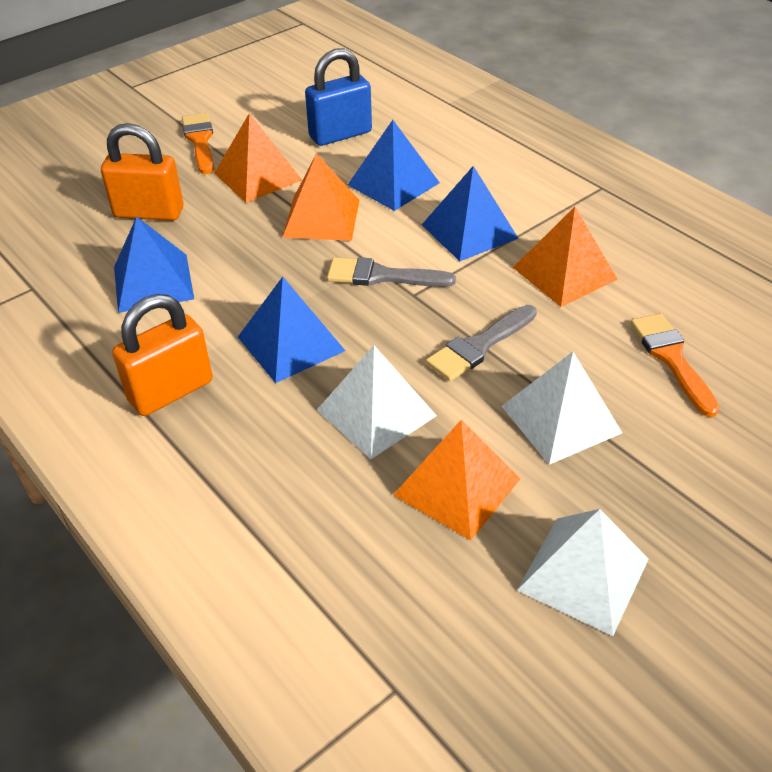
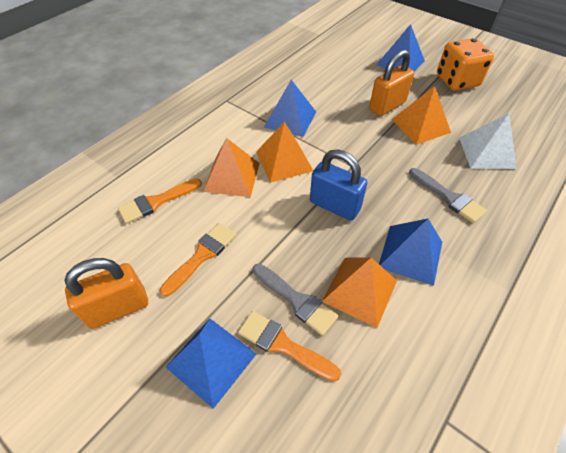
orange brush: [182,113,214,174] [630,313,720,417] = 2 -> [118,178,202,224] [160,223,236,297] [238,311,341,382] = 3
orange dice: none = 0 -> [437,38,494,91] = 1
white pyramid: [317,346,437,459] [501,352,622,465] [517,509,649,636] = 3 -> [459,113,517,169] = 1

